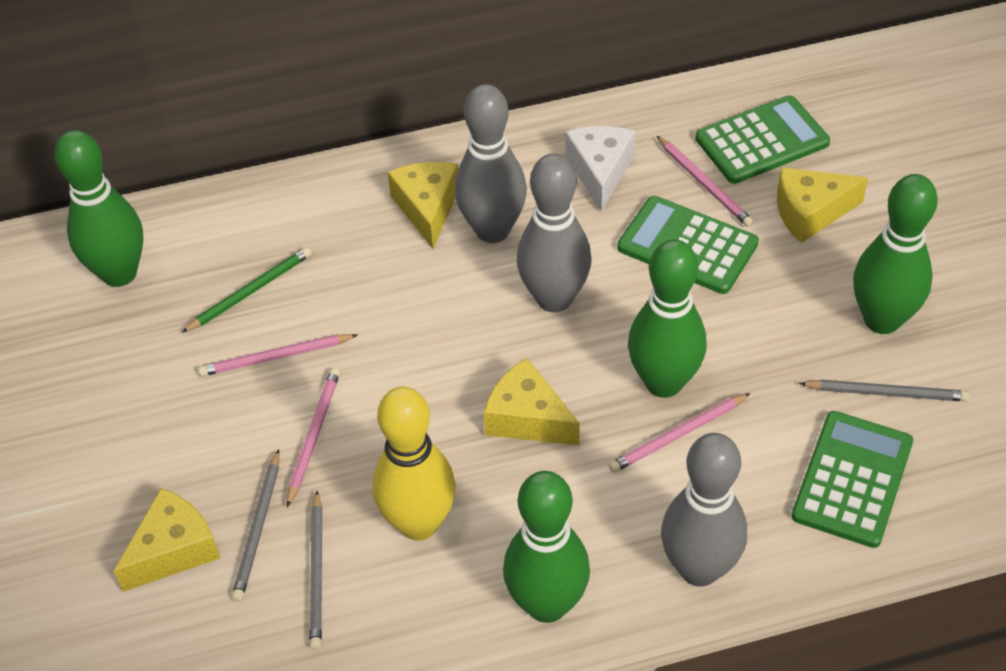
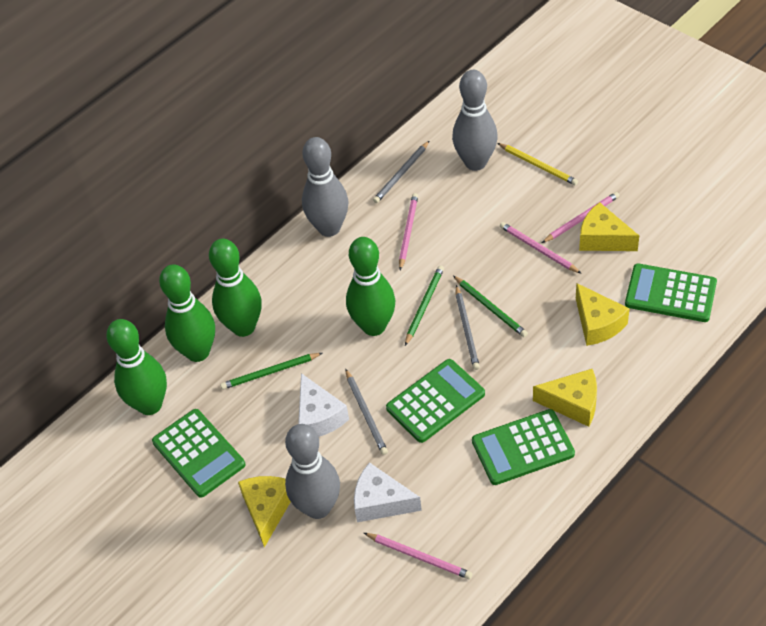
green calculator: [618,196,759,294] [695,95,830,184] [791,411,913,548] = 3 -> [152,409,245,498] [386,359,485,443] [472,409,575,485] [625,263,717,322] = 4
green pencil: [182,247,312,333] = 1 -> [220,353,322,390] [405,265,444,346] [453,276,528,337] = 3
white cheese: [566,126,635,212] = 1 -> [298,373,349,437] [354,462,422,522] = 2
yellow bowling pin: [372,387,456,541] = 1 -> none = 0
yellow pencil: none = 0 -> [497,143,578,186] = 1

